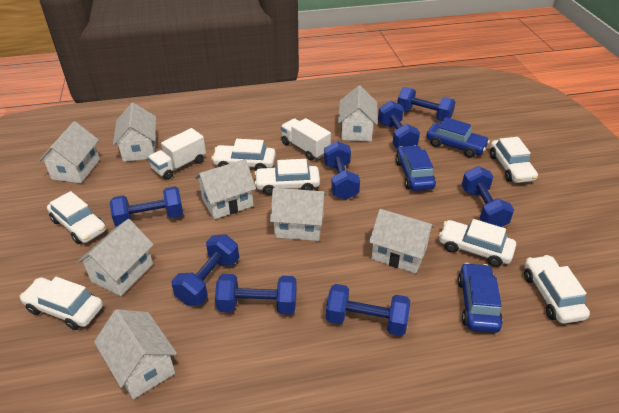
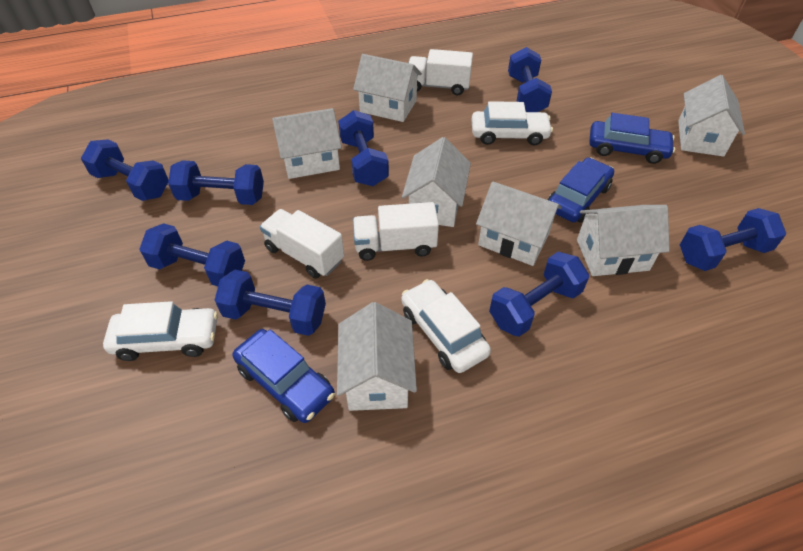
white car: [20,277,103,330] [47,191,106,244] [211,139,276,170] [254,159,320,195] [439,219,516,267] [490,137,538,183] [524,255,590,324] = 7 -> [103,301,218,361] [401,279,491,373] [471,101,553,145] = 3
white house: [38,121,100,183] [77,219,154,296] [94,309,177,399] [113,103,156,162] [195,159,256,219] [270,188,326,241] [338,86,378,142] [369,209,435,274] = 8 -> [272,108,342,179] [337,302,417,411] [353,54,422,122] [402,137,471,227] [476,182,562,266] [577,205,670,276] [678,75,745,157] = 7
white truck: [148,128,206,180] [281,118,331,160] = 2 -> [260,209,344,279] [353,202,439,261] [409,49,473,95] = 3

